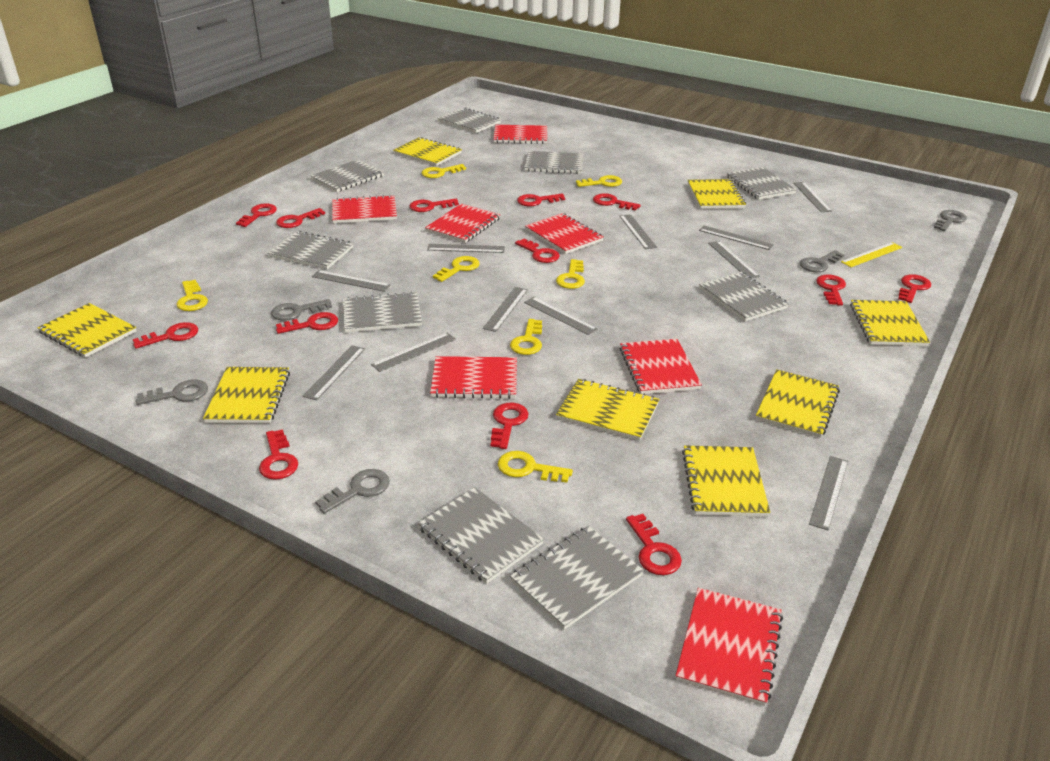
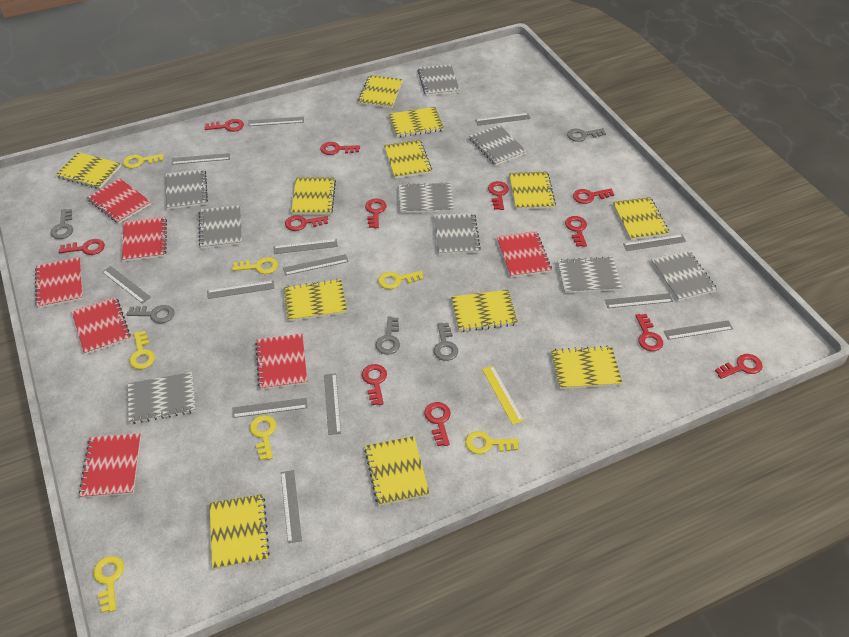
grey ruler: [303,345,365,400] [312,270,391,292] [371,333,456,372] [427,244,505,253] [483,287,528,332] [524,297,598,335] [620,214,657,249] [699,226,774,250] [708,241,760,278] [794,182,832,212] [809,456,848,530] = 11 -> [102,266,151,303] [172,153,230,165] [207,281,275,299] [232,398,308,418] [248,117,304,126] [273,239,338,254] [281,470,302,543] [283,254,349,276] [324,373,341,435] [475,113,531,126] [605,293,673,308] [623,234,686,251] [664,320,733,340] = 13
red key: [133,322,198,349] [236,203,277,227] [259,429,298,480] [276,208,325,228] [276,312,338,334] [410,199,459,212] [491,403,529,449] [515,238,560,263] [517,194,565,206] [593,193,641,211] [626,514,682,575] [816,274,846,306] [898,275,931,303] = 13 -> [59,239,105,255] [205,119,244,132] [285,215,328,231] [320,142,360,155] [362,364,387,405] [365,198,387,228] [424,402,451,446] [488,181,509,210] [565,216,587,247] [573,188,614,204] [635,314,663,351] [715,354,763,379] = 12
yellow notebook: [37,303,136,358] [203,367,290,424] [393,137,462,166] [556,379,660,441] [682,445,770,517] [688,179,746,209] [756,369,840,438] [850,300,930,346] = 8 -> [56,152,121,189] [209,494,270,570] [283,279,347,322] [291,177,336,215] [358,75,403,108] [364,436,430,506] [384,140,432,179] [389,107,444,137] [451,290,518,332] [509,172,556,210] [551,346,622,389] [613,197,670,240] = 12

